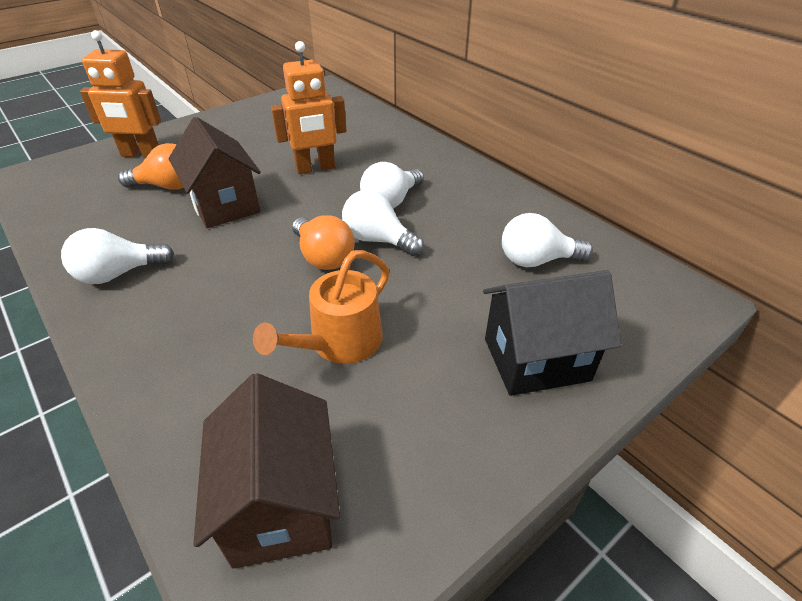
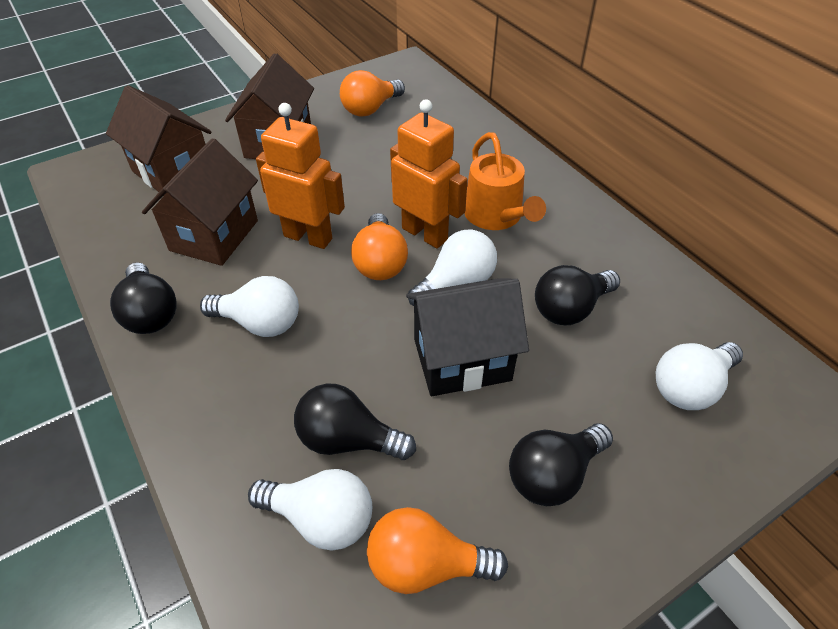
black light bulb: none = 0 -> [110,262,177,334] [294,384,416,460] [509,423,613,506] [535,265,620,325] = 4
brown house: [169,117,261,228] [194,373,340,569] = 2 -> [106,85,212,195] [142,138,258,266] [225,53,314,159] = 3
orange light bulb: [118,143,184,190] [292,215,355,270] = 2 -> [340,70,405,117] [351,213,408,280] [367,507,508,594] = 3

